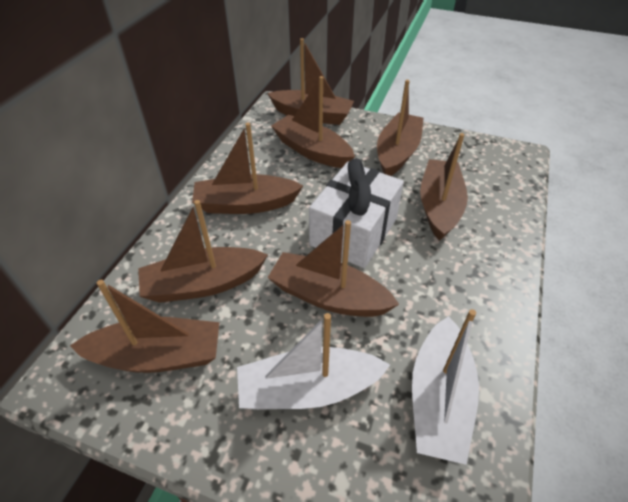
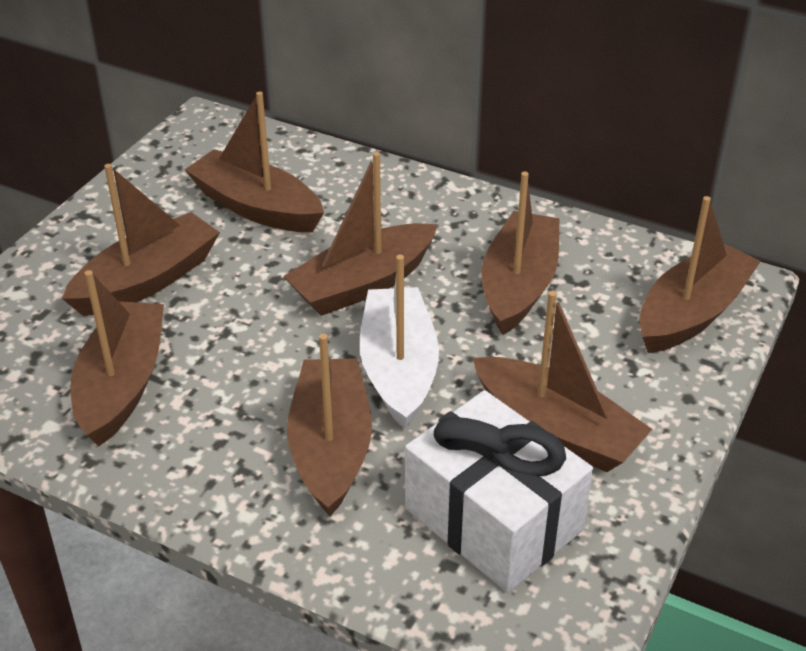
white boat: [237,313,390,410] [412,309,479,465] = 2 -> [360,255,439,429] = 1

